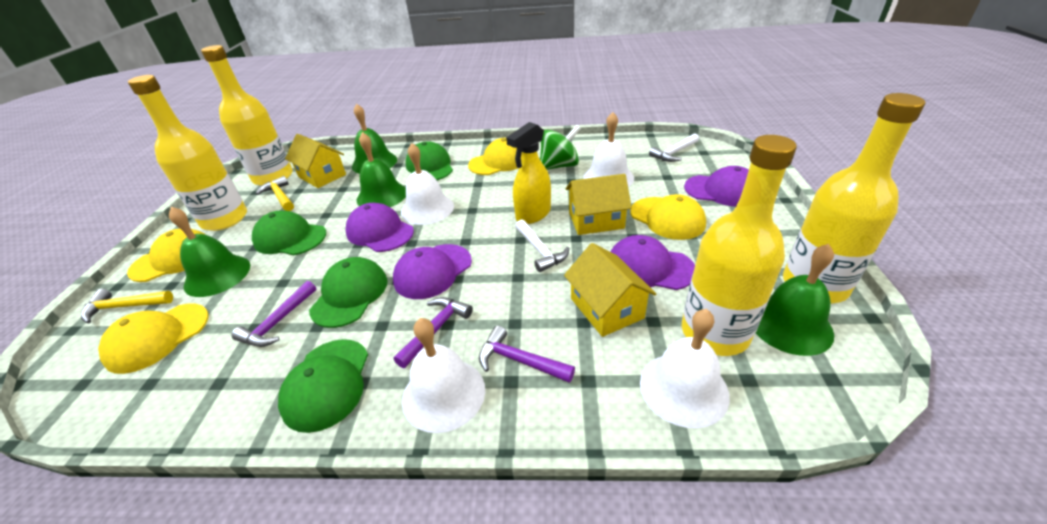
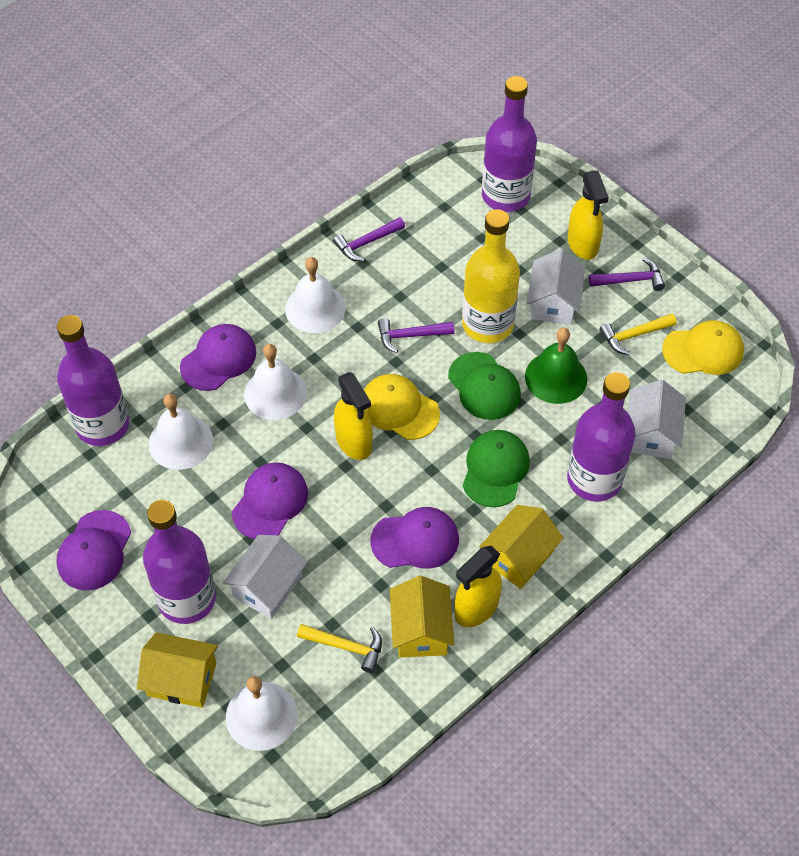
green bell: [169,207,250,297] [352,104,397,174] [357,132,406,207] [756,244,834,356] = 4 -> [525,328,587,404] = 1
green cap: [252,210,326,255] [278,339,368,433] [309,257,388,328] [406,141,453,180] = 4 -> [448,352,521,420] [463,430,530,507] = 2
green spinning top: [540,125,581,170] = 1 -> none = 0
purple bottle: none = 0 -> [57,315,130,446] [143,500,216,624] [482,76,537,212] [567,372,636,501] = 4
white hammer: [515,219,569,272] [649,133,699,162] = 2 -> none = 0
white house: none = 0 -> [223,535,307,619] [527,249,585,325] [628,379,686,459] = 3
yellow bottle: [128,75,247,231] [201,45,293,186] [682,135,797,356] [783,93,925,303] = 4 -> [462,209,520,343] = 1
yellow cap: [98,304,209,374] [127,229,206,282] [468,138,523,175] [630,194,706,240] = 4 -> [364,374,440,440] [662,320,744,375] = 2
yellow spray bottle: [506,122,551,224] = 1 -> [334,372,373,460] [455,546,502,627] [568,171,609,260] = 3

